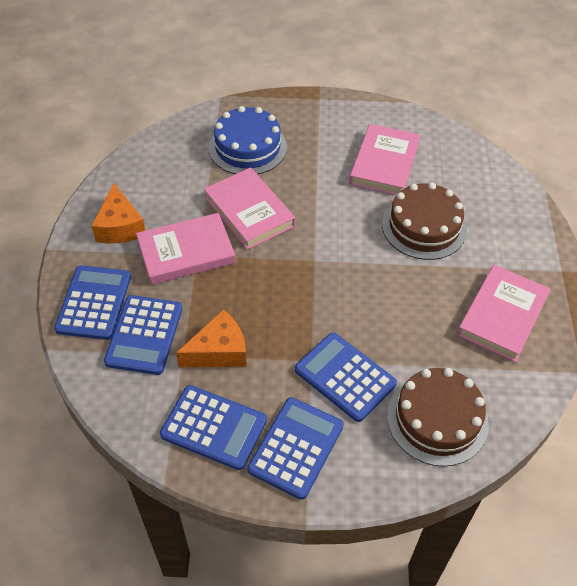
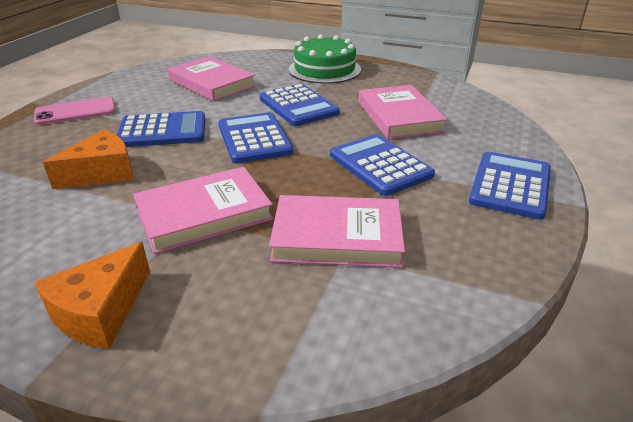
blue cake: [209,106,287,175] = 1 -> none = 0
brown cake: [382,183,467,260] [387,368,489,467] = 2 -> none = 0
green cake: none = 0 -> [289,34,361,83] = 1
pink phone: none = 0 -> [34,97,116,125] = 1

